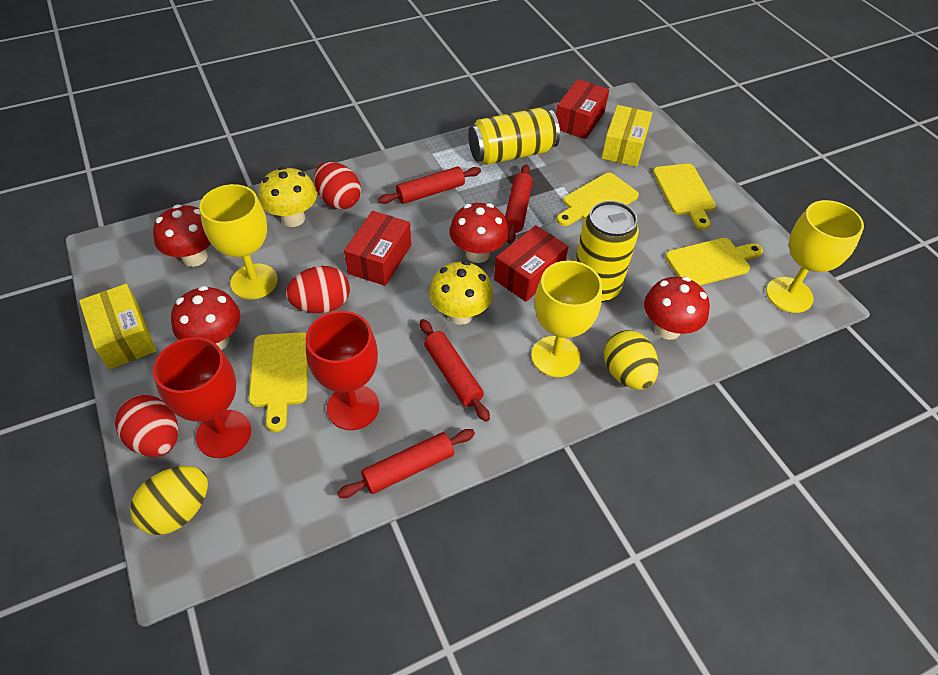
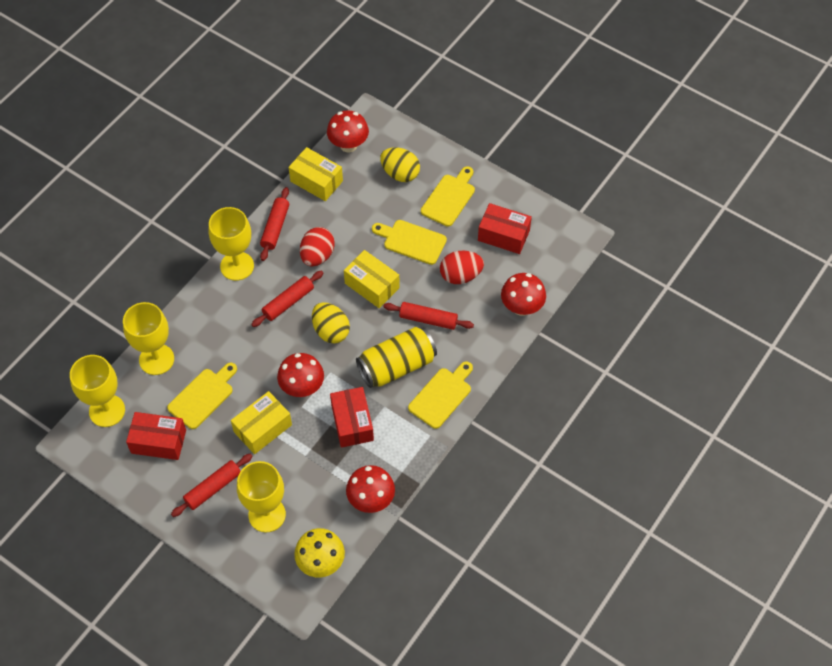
red egg: [115,395,178,457] [286,266,350,313] [314,162,361,210] = 3 -> [300,227,335,266] [440,251,484,284] = 2
red goblet: [153,337,251,458] [306,311,379,430] = 2 -> none = 0
yellow box: [79,284,156,370] [602,105,653,167] = 2 -> [231,391,292,454] [288,147,343,201] [344,250,400,308] = 3
yellow can: [468,108,560,165] [575,201,639,302] = 2 -> [356,327,437,388] = 1
yellow goblet: [199,184,278,299] [531,261,602,377] [766,200,864,313] = 3 -> [70,355,125,427] [123,302,174,375] [209,207,254,281] [237,461,286,533] = 4
yellow mushroom: [259,167,317,227] [429,261,493,325] = 2 -> [294,528,345,578] = 1

